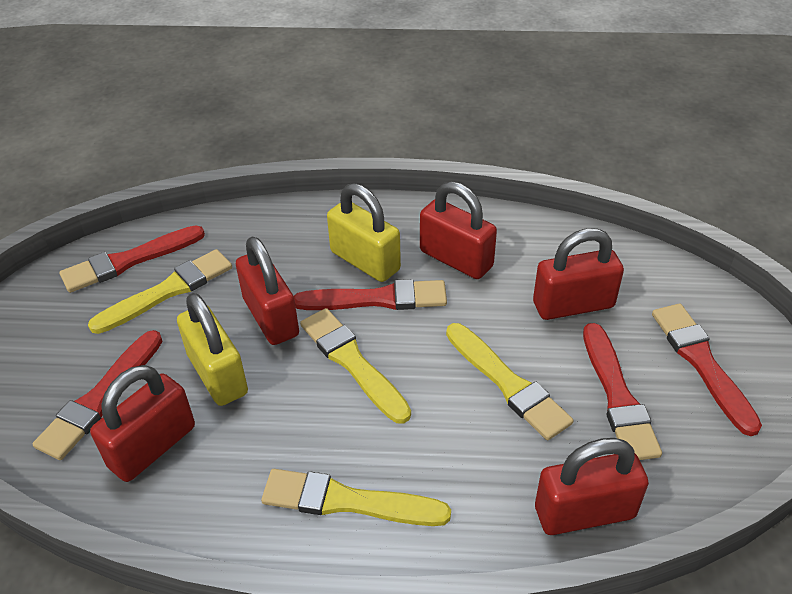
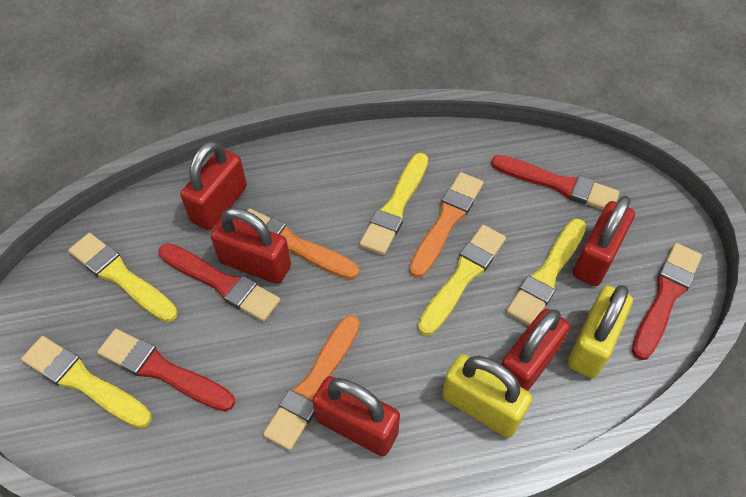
orange brush: none = 0 -> [240,209,359,280] [263,315,360,451] [409,172,484,278] = 3
red brush: [33,330,162,460] [60,225,205,293] [294,279,447,310] [583,323,662,460] [652,303,762,436] = 5 -> [97,329,235,412] [159,243,280,322] [491,155,620,210] [632,243,702,360] = 4
yellow brush: [88,249,232,334] [261,469,451,526] [300,308,411,424] [446,323,574,440] = 4 -> [21,336,152,428] [68,233,178,322] [359,153,428,255] [418,225,506,336] [506,219,586,326] = 5

